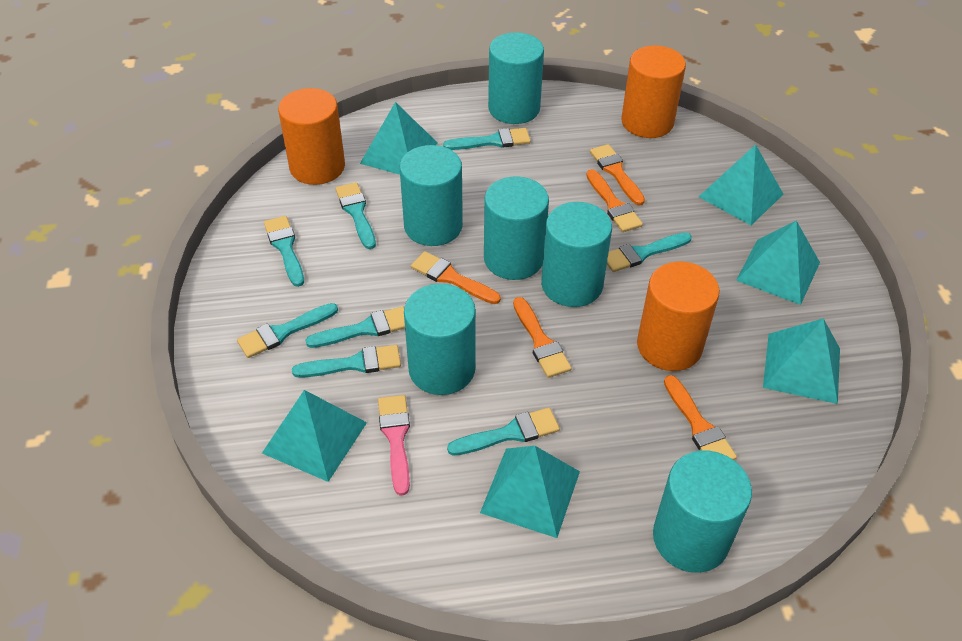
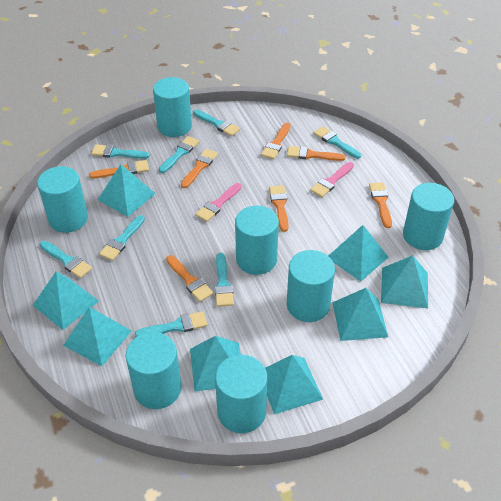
orange brush: [411,251,501,304] [513,297,572,378] [586,169,643,232] [590,144,645,205] [664,375,737,460] = 5 -> [89,160,149,178] [166,255,213,302] [181,149,218,188] [261,123,291,159] [269,185,289,232] [287,146,345,161] [369,182,392,228] = 7
orange cylinder: [278,88,345,185] [621,45,686,138] [637,262,720,371] = 3 -> none = 0
pink brush: [378,395,410,496] = 1 -> [195,183,241,222] [310,162,354,197] = 2
turquoise cylinder: [400,145,463,246] [404,284,476,395] [484,177,549,280] [488,32,544,124] [541,202,612,307] [653,450,752,573] = 6 -> [37,166,88,233] [126,332,181,409] [153,77,192,137] [215,355,267,433] [235,206,279,275] [287,250,335,322] [403,183,454,250] = 7
turquoise pyramid: [262,390,367,482] [360,102,438,175] [480,446,580,538] [699,144,783,225] [736,221,820,305] [763,318,840,404] = 6 -> [32,271,99,330] [63,307,131,366] [98,164,156,217] [190,336,241,391] [265,355,323,414] [328,225,389,281] [332,288,388,341] [381,255,428,308] = 8

